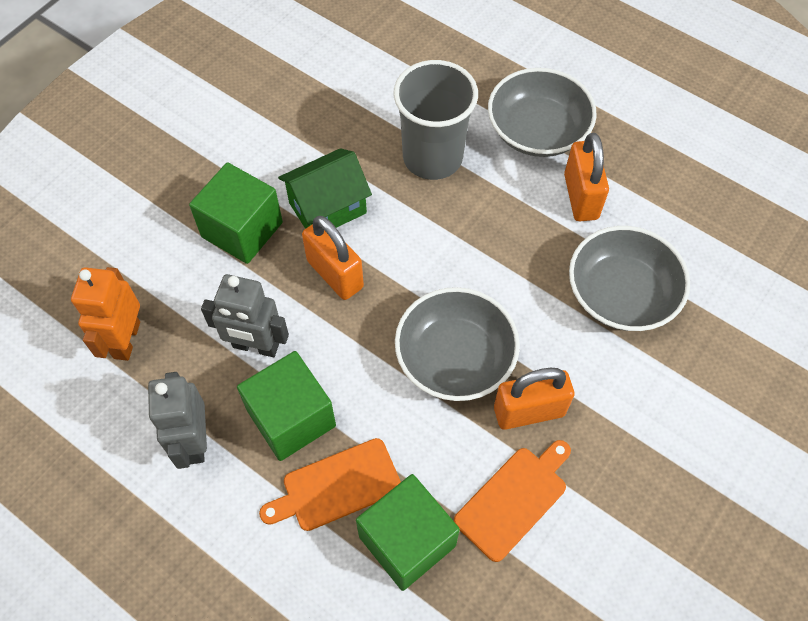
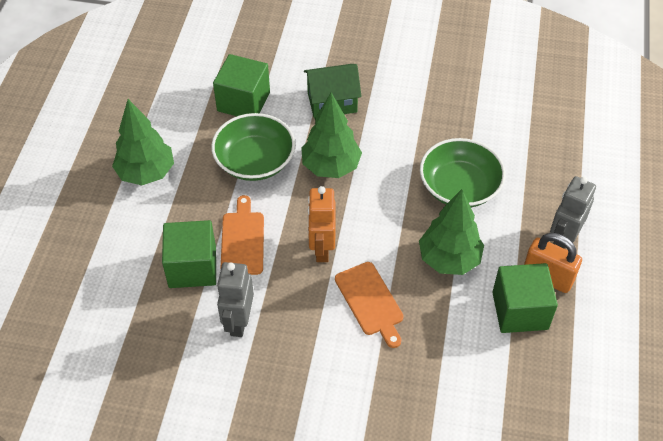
green bowl: none = 0 -> [211,113,295,181] [420,138,506,208] = 2
green tree: none = 0 -> [112,99,174,185] [301,92,362,178] [419,189,484,275] = 3
grey bowl: [395,287,520,401] [488,68,596,157] [569,226,690,331] = 3 -> none = 0
grey cup: [393,60,478,180] = 1 -> none = 0
orange padlock: [302,216,364,300] [494,368,575,430] [564,133,609,221] = 3 -> [524,233,582,293] = 1

